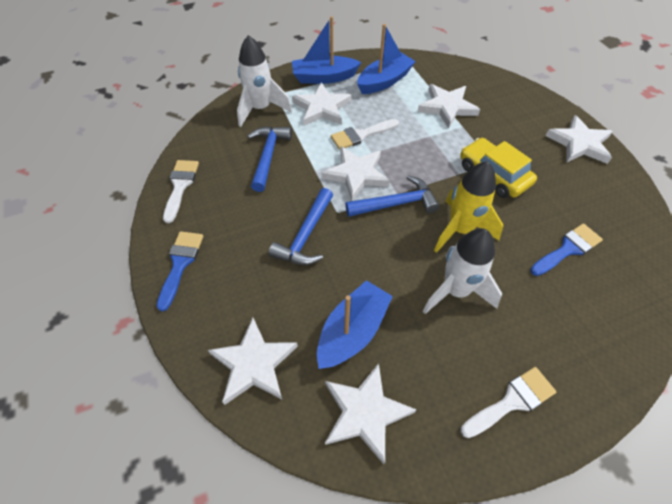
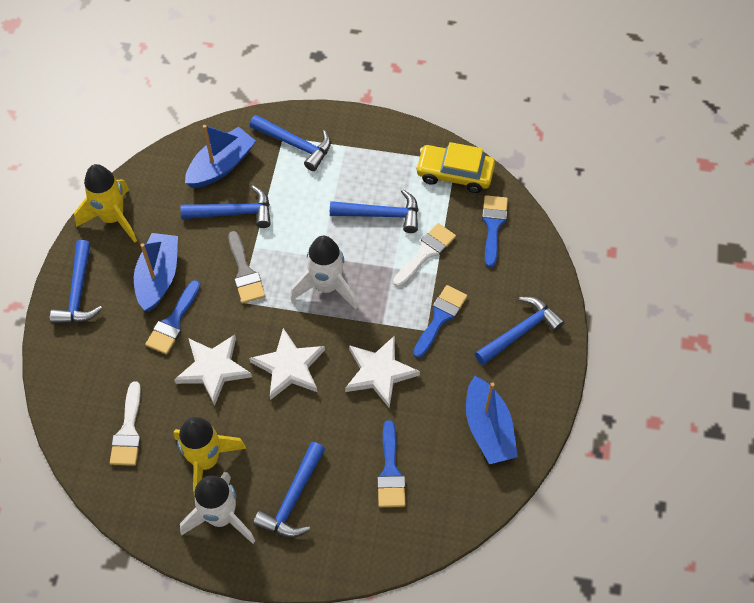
blue brush: [156,231,203,311] [530,223,603,276] = 2 -> [145,280,200,354] [377,420,405,507] [413,285,467,358] [482,195,508,267] = 4
blue hammer: [248,126,292,192] [269,188,333,265] [345,175,440,217] = 3 -> [50,240,103,324] [180,185,271,228] [250,115,331,171] [253,442,325,538] [330,189,418,233] [475,297,565,365] = 6
grey brush: none = 0 -> [228,231,265,303] = 1
white brush: [163,160,199,223] [331,119,399,150] [461,367,556,438] = 3 -> [110,381,141,466] [393,223,456,287] = 2
white star: [208,318,298,405] [292,82,352,126] [322,146,390,201] [325,363,416,464] [418,84,480,129] [545,115,613,164] = 6 -> [174,335,252,406] [249,328,325,400] [345,335,420,408] = 3
yellow rocket: [434,161,503,253] = 1 -> [74,164,137,243] [173,417,246,497] = 2

